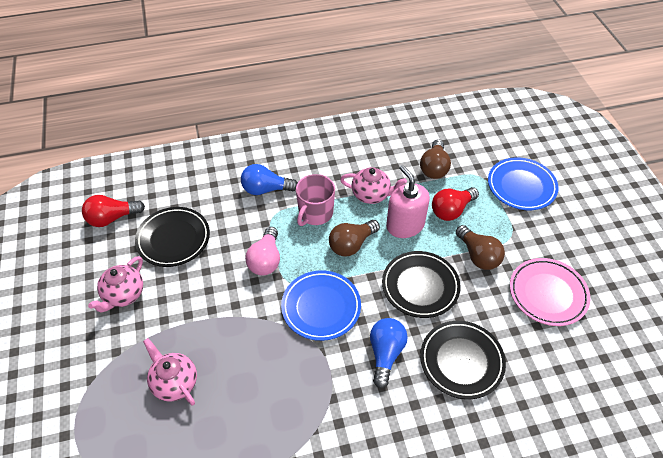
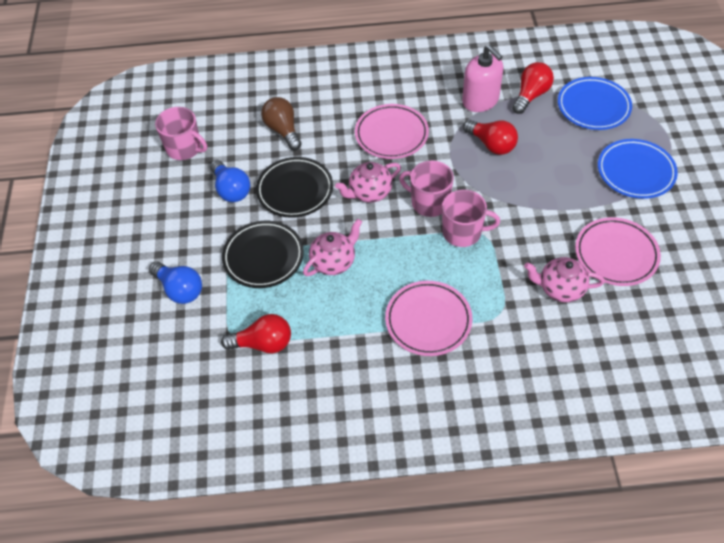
black plate: [135,207,210,267] [382,251,461,318] [420,321,506,399] = 3 -> [222,221,304,288] [256,157,333,218] = 2
brown light bulb: [329,220,380,257] [420,139,451,179] [456,225,505,270] = 3 -> [261,97,301,150] = 1
pink light bulb: [245,227,280,275] = 1 -> none = 0
pink mug: [296,174,335,226] = 1 -> [155,107,207,160] [399,161,454,217] [442,190,500,247] = 3
pink plate: [510,258,590,326] = 1 -> [355,104,429,159] [385,281,472,356] [575,217,661,286] = 3
red light bulb: [82,195,145,227] [432,187,479,221] = 2 -> [221,314,291,353] [463,120,518,155] [512,62,554,114] = 3

